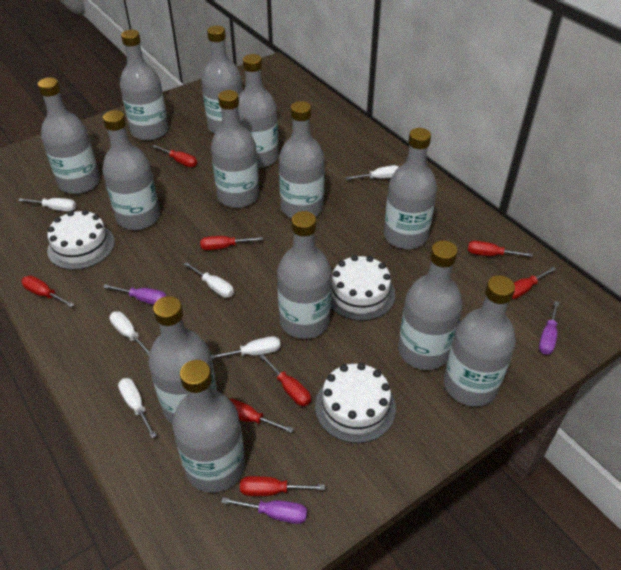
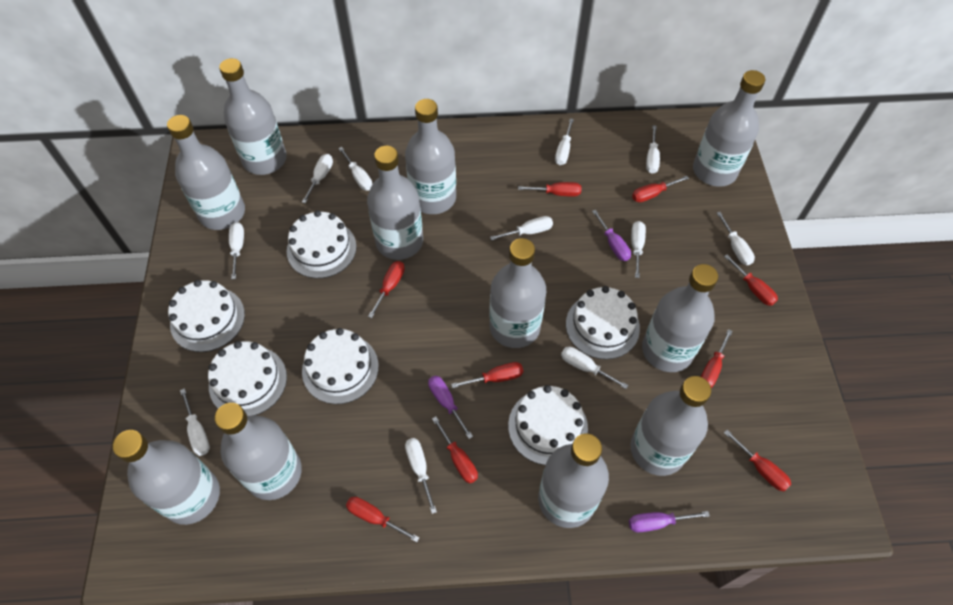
grey bottle: [38,77,100,194] [102,110,160,230] [120,30,169,141] [148,296,217,424] [172,360,245,493] [201,26,243,134] [211,90,259,208] [238,54,279,168] [277,211,332,339] [279,101,325,218] [384,128,437,249] [398,241,463,370] [444,275,516,406] = 13 -> [113,430,220,525] [167,115,245,230] [215,403,302,500] [219,58,287,175] [367,146,423,260] [405,99,456,214] [489,238,546,348] [538,433,609,528] [630,376,711,476] [642,264,718,372] [693,70,765,187] = 11
red screwdriver: [22,276,74,307] [152,145,197,167] [200,236,263,250] [228,398,294,433] [240,476,325,496] [259,354,311,406] [468,241,533,257] [512,267,556,299] = 8 -> [346,497,420,542] [368,261,405,318] [432,417,478,483] [451,362,523,388] [518,182,581,196] [632,176,689,202] [701,329,733,388] [724,254,778,306] [724,430,791,491] = 9
white cake: [47,210,115,270] [315,363,396,443] [331,255,395,321] = 3 -> [168,280,245,352] [208,341,287,416] [287,210,356,278] [302,328,379,404] [508,385,588,465] [566,286,640,359] = 6
white screwdriver: [18,198,76,212] [109,311,150,356] [118,378,157,438] [183,262,234,298] [210,336,281,359] [346,165,399,180] = 6 -> [180,388,210,456] [229,222,244,279] [302,154,333,203] [338,147,372,191] [405,438,437,514] [490,216,553,241] [555,118,574,165] [561,347,628,389] [631,221,646,278] [646,125,660,174] [717,212,755,265] = 11

